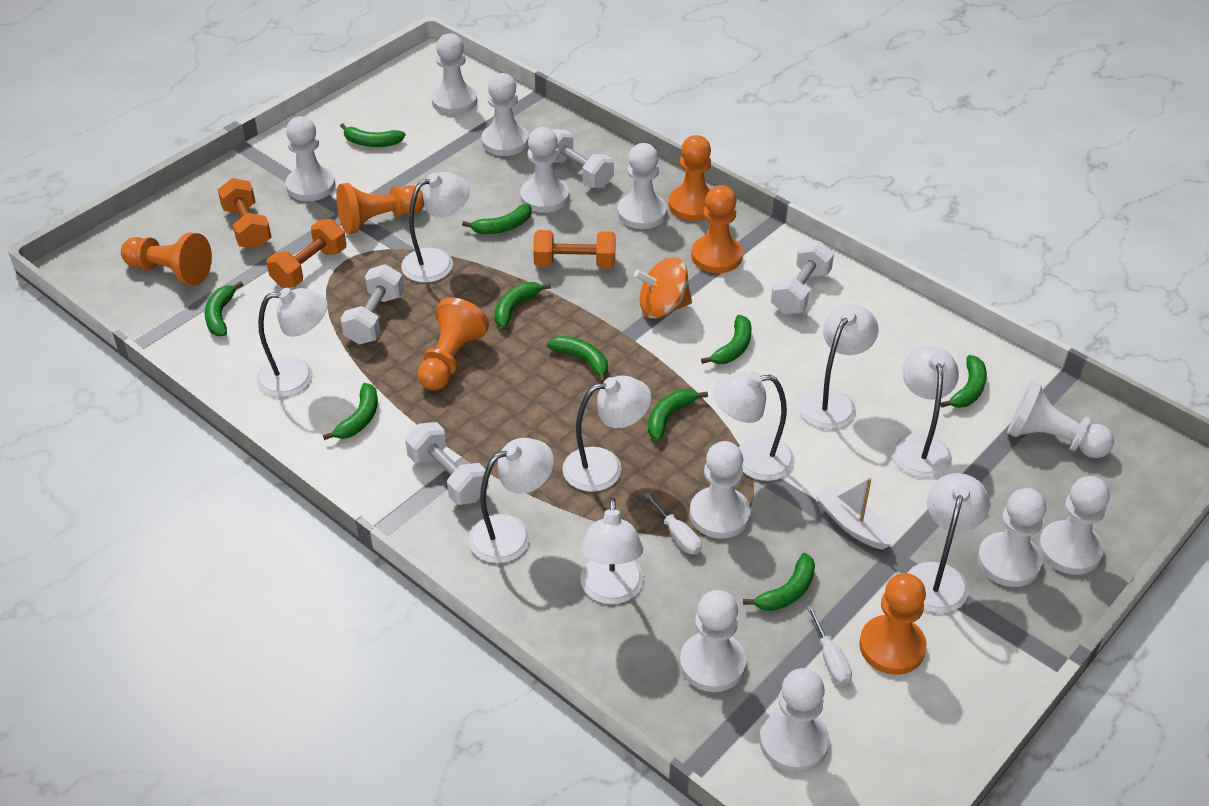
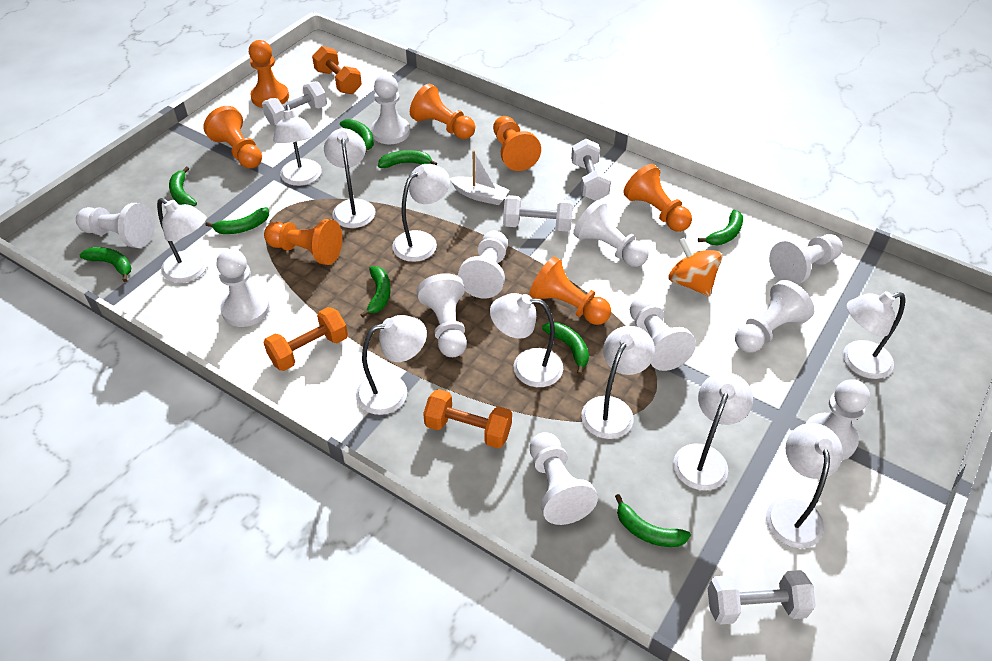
green banana: [204,281,243,336] [323,383,378,440] [340,124,406,147] [462,204,532,234] [495,282,551,328] [547,336,608,383] [648,389,708,441] [701,315,751,364] [743,553,815,611] [940,355,987,408] = 10 -> [80,247,131,282] [169,167,197,207] [205,207,269,234] [340,119,374,153] [360,266,391,318] [378,150,437,168] [542,322,589,375] [615,494,691,547] [698,210,743,245] = 9
orange pawn: [121,233,212,285] [336,183,424,234] [417,297,489,390] [668,135,711,221] [691,185,743,273] [859,573,927,675] = 6 -> [203,106,262,168] [249,40,289,108] [264,219,342,265] [410,84,475,139] [493,116,541,171] [529,256,611,325] [623,164,692,232] = 7
white lamp: [256,288,328,397] [401,172,470,283] [468,438,554,563] [562,375,651,492] [580,498,644,604] [713,371,795,481] [799,304,879,429] [893,346,959,478] [907,473,990,613] = 9 -> [157,198,208,283] [273,105,322,186] [324,128,375,228] [356,315,427,415] [392,164,450,262] [490,293,563,387] [581,326,655,439] [673,372,753,491] [766,423,843,548] [843,291,905,379] = 10
white screwdriver: [644,493,702,554] [807,605,852,685] = 2 -> none = 0

